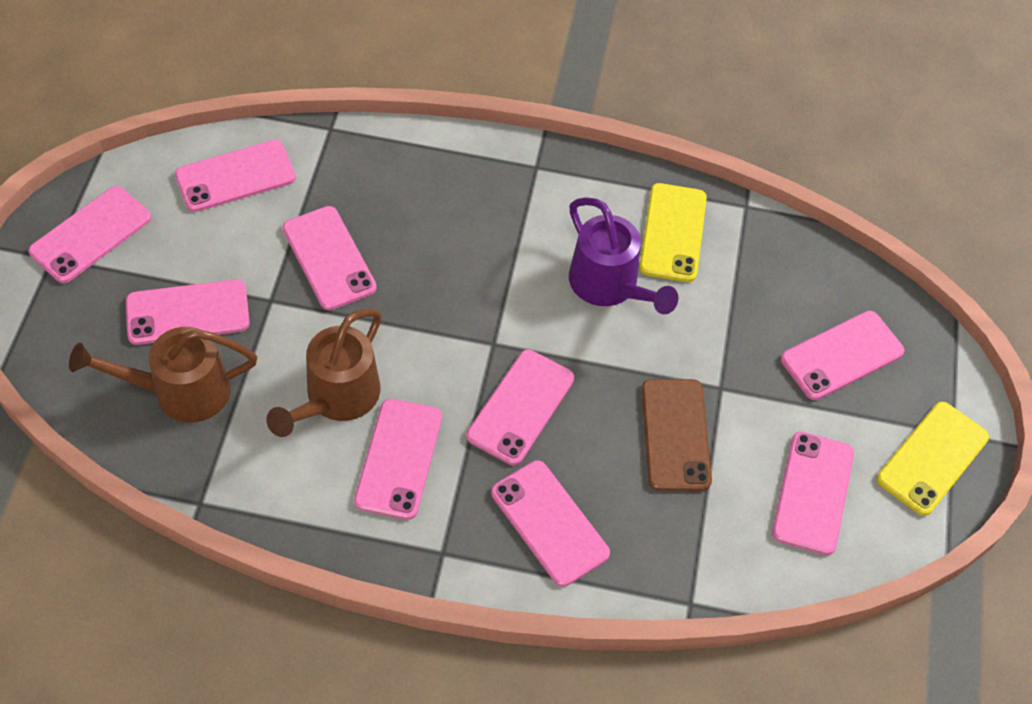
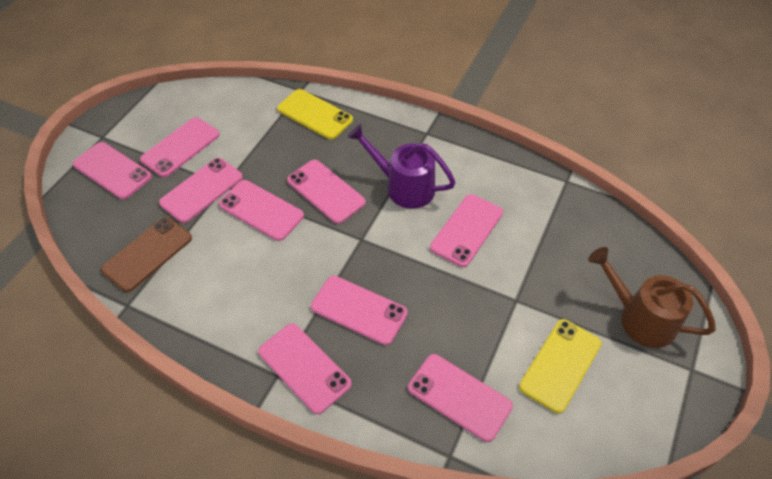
brown watering can: [69,327,257,423] [266,309,381,437] = 2 -> [588,247,716,348] = 1

